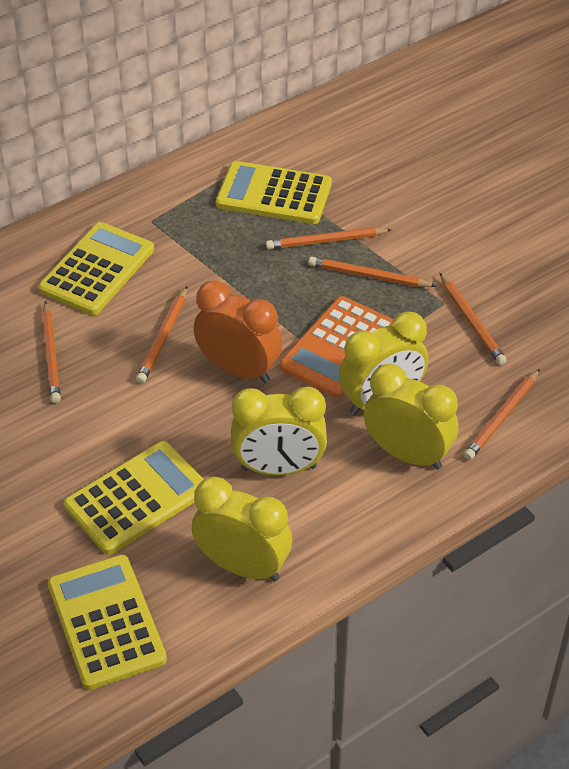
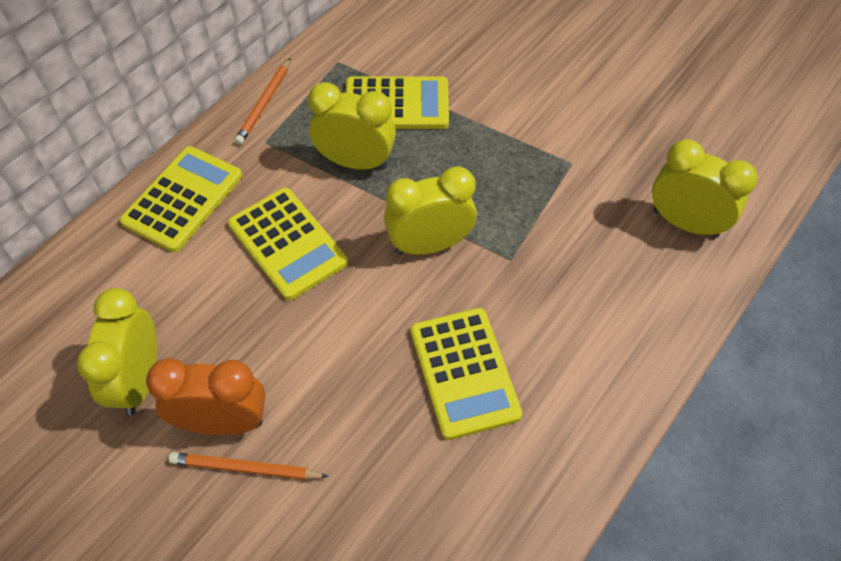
orange calculator: [280,296,394,398] = 1 -> none = 0
orange pencil: [42,301,61,403] [136,286,187,384] [266,227,392,250] [308,257,437,287] [440,273,507,365] [464,369,540,460] = 6 -> [169,452,329,480] [234,58,291,145] = 2

